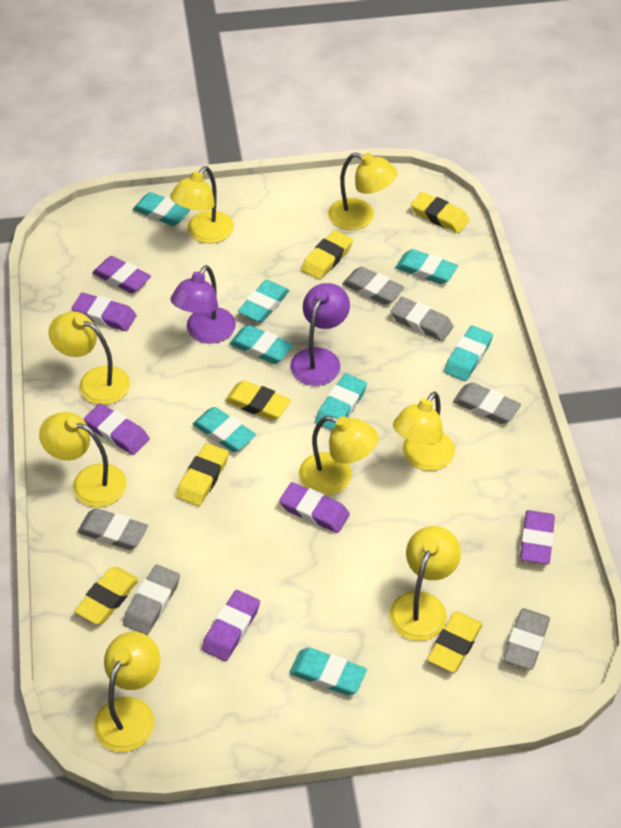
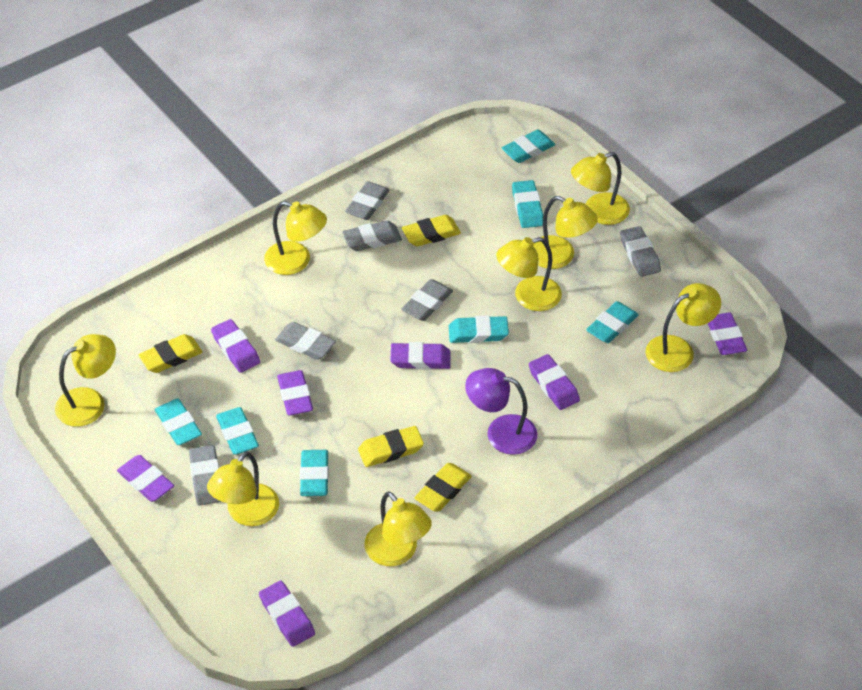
purple eraser: [72,293,137,331] [84,403,150,455] [92,256,151,293] [202,590,260,661] [279,482,350,533] [520,510,555,564] = 6 -> [117,455,174,502] [211,319,260,373] [259,581,315,647] [277,370,313,415] [390,342,451,370] [529,354,580,410] [708,312,747,355] = 7
purple lamp: [171,265,236,344] [290,283,350,386] = 2 -> [465,368,537,455] = 1
turquoise eraser: [133,192,191,226] [193,407,256,452] [229,325,293,364] [238,280,290,323] [289,648,367,695] [315,373,367,430] [395,249,458,284] [444,325,493,381] = 8 -> [155,399,202,445] [216,407,259,455] [300,450,329,496] [449,315,509,343] [502,130,555,163] [512,180,543,228] [586,301,639,343] = 7
yellow eraser: [74,567,139,624] [176,443,229,506] [225,380,291,420] [301,230,353,280] [411,192,470,233] [427,611,483,673] = 6 -> [138,334,202,373] [358,426,424,467] [402,215,461,246] [414,463,472,512] = 4

